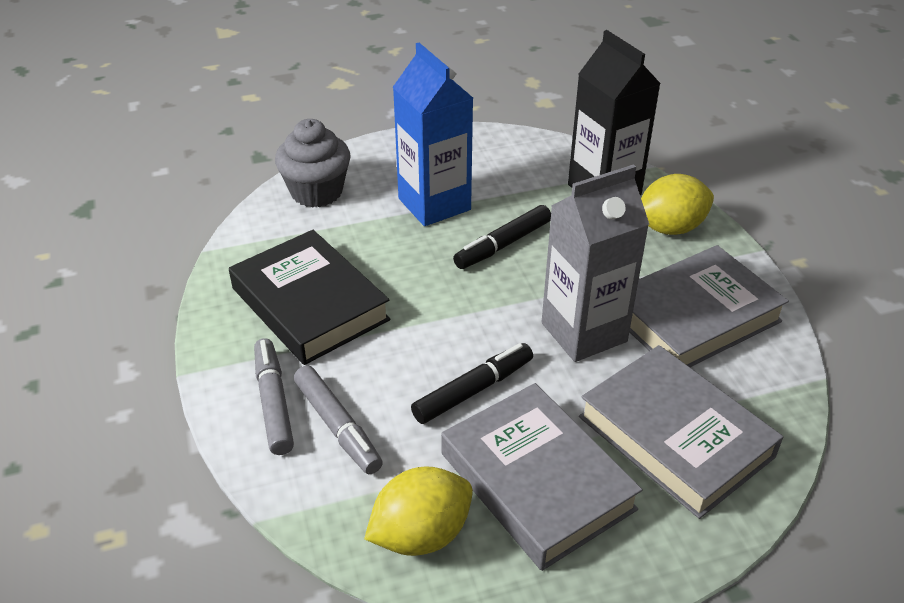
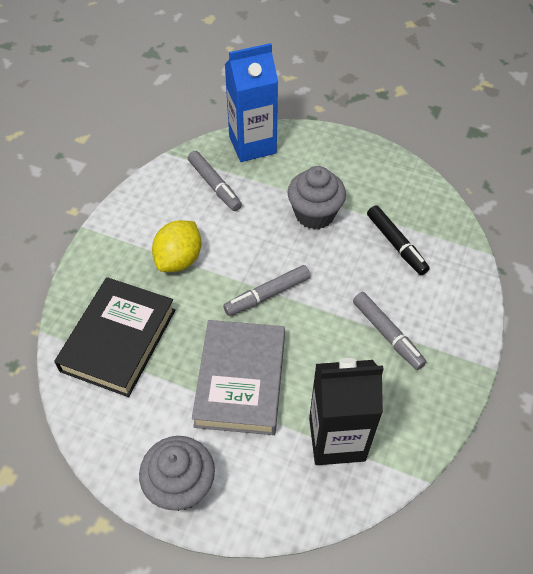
black marker: [411,343,533,424] [453,205,551,269] = 2 -> [367,205,430,275] = 1
grey book: [441,383,643,571] [579,345,783,519] [629,245,789,367] = 3 -> [192,320,285,435] = 1
grey carton: [542,164,649,362] = 1 -> none = 0
grey cupcake: [275,119,351,207] = 1 -> [139,436,215,511] [288,166,346,229] = 2
grey marker: [254,338,294,455] [294,366,383,474] = 2 -> [188,151,242,211] [223,265,310,316] [353,292,426,370] = 3
yellow lemon: [364,466,473,556] [641,174,714,235] = 2 -> [152,220,202,272] = 1

